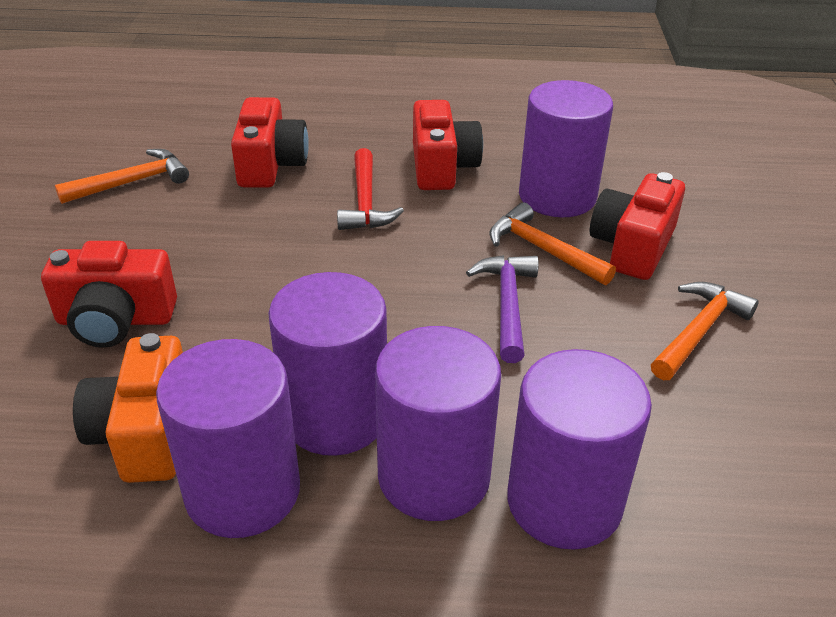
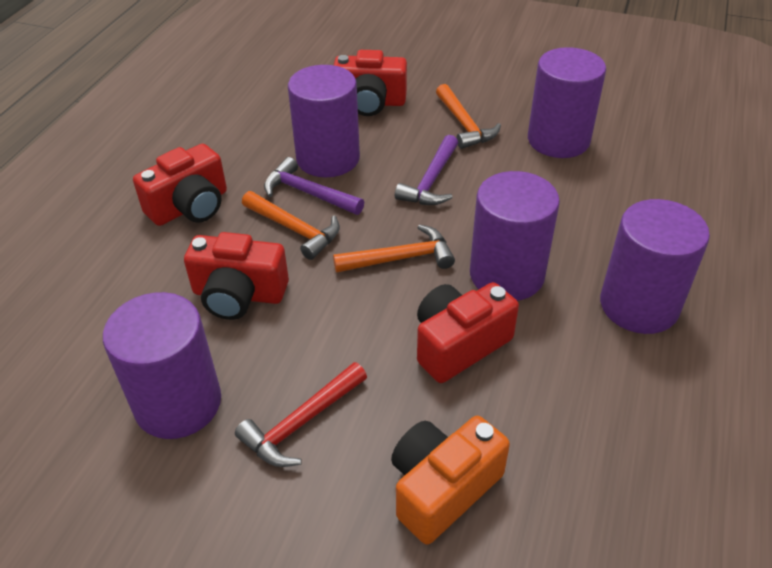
purple hammer: [466,255,539,363] = 1 -> [264,157,364,215] [395,135,458,205] = 2

